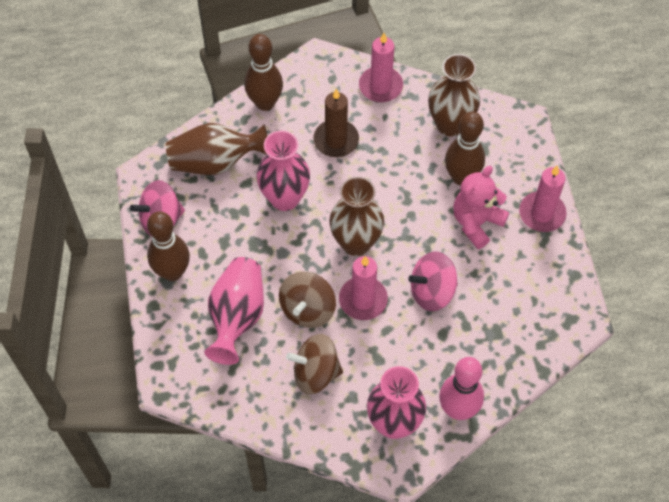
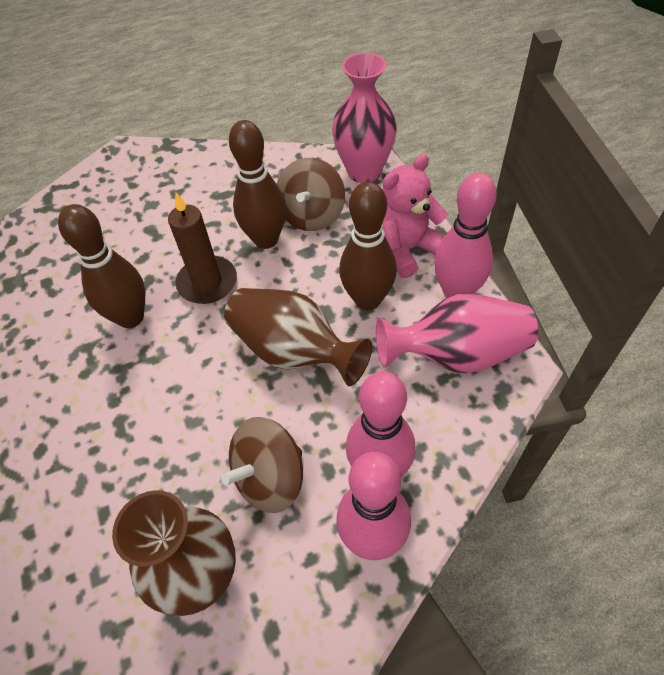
brown vase: [166,123,267,175] [329,177,384,256] [428,54,480,137] = 3 -> [112,490,236,616] [224,288,372,386] = 2
pink bowling pin: [439,357,484,420] = 1 -> [336,452,411,560] [346,371,415,477] [434,173,497,298] = 3
pink candle: [339,256,388,320] [359,33,403,102] [519,165,567,232] = 3 -> none = 0
pink spinning top: [130,180,185,237] [408,252,458,311] = 2 -> none = 0
pink vase: [204,257,264,365] [256,130,310,211] [367,366,426,439] = 3 -> [332,53,397,183] [376,294,538,374] = 2

